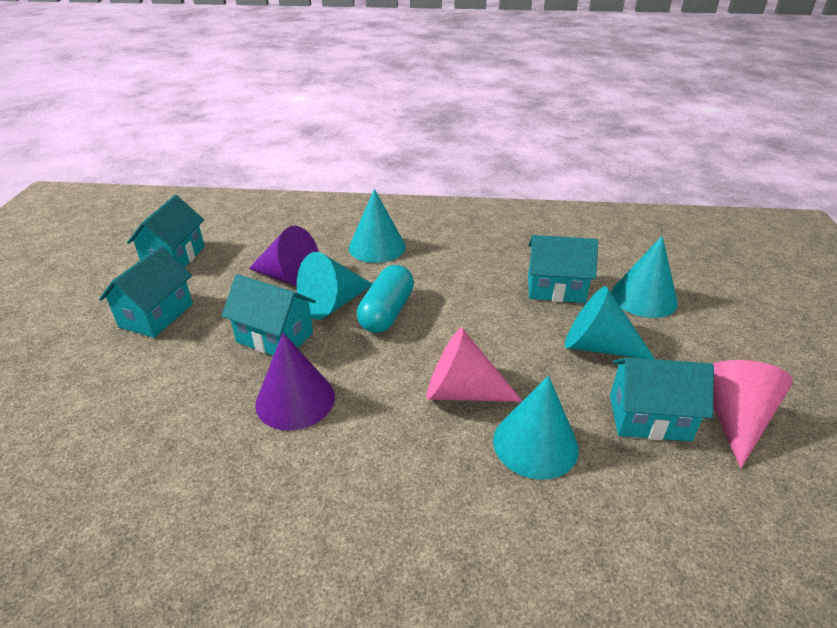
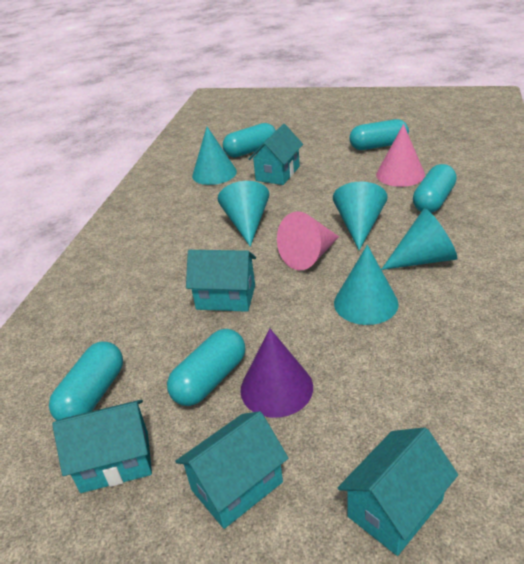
purple cone: [249,226,319,287] [255,333,335,431] = 2 -> [240,328,313,418] = 1
turquoise capsule: [357,265,414,333] = 1 -> [49,342,123,421] [167,329,245,406] [223,123,276,157] [349,119,409,150] [413,164,457,213] = 5

